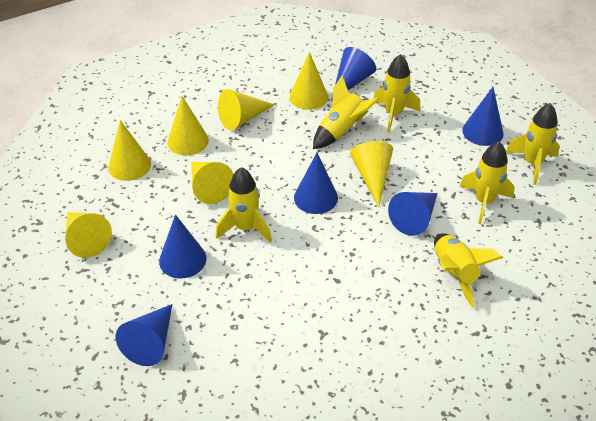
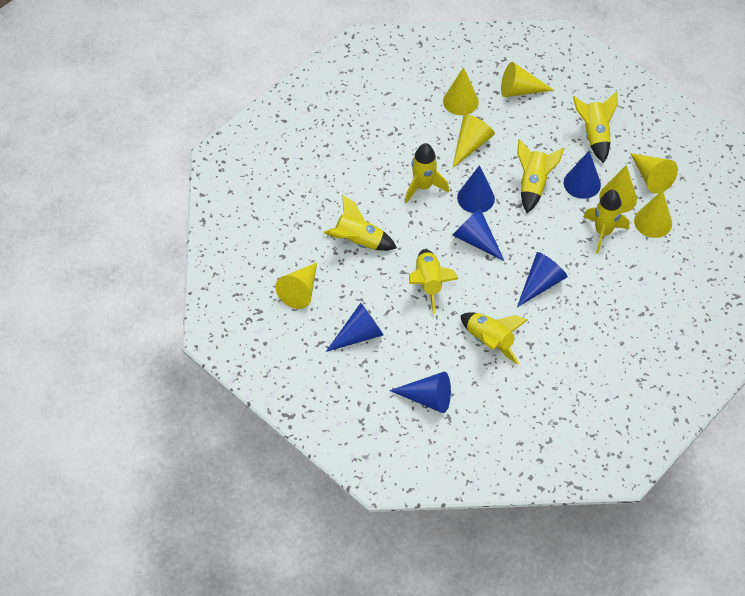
yellow rocket: [215,167,272,243] [313,76,380,149] [374,54,420,133] [434,233,503,308] [459,141,515,224] [506,103,560,185] = 6 -> [323,195,397,251] [405,143,449,203] [409,249,458,314] [460,312,528,364] [517,139,564,213] [573,91,618,163] [584,190,630,253] = 7

